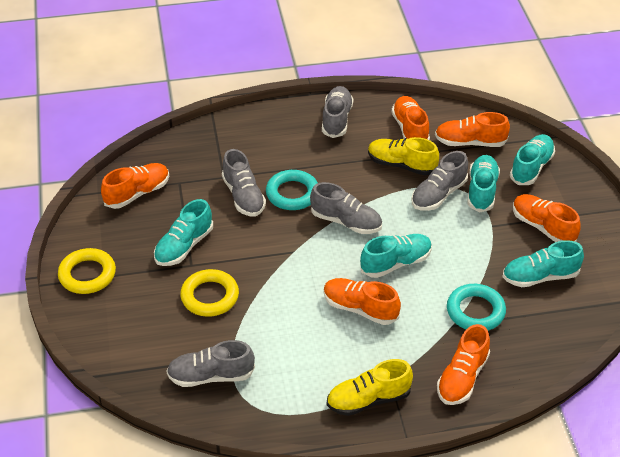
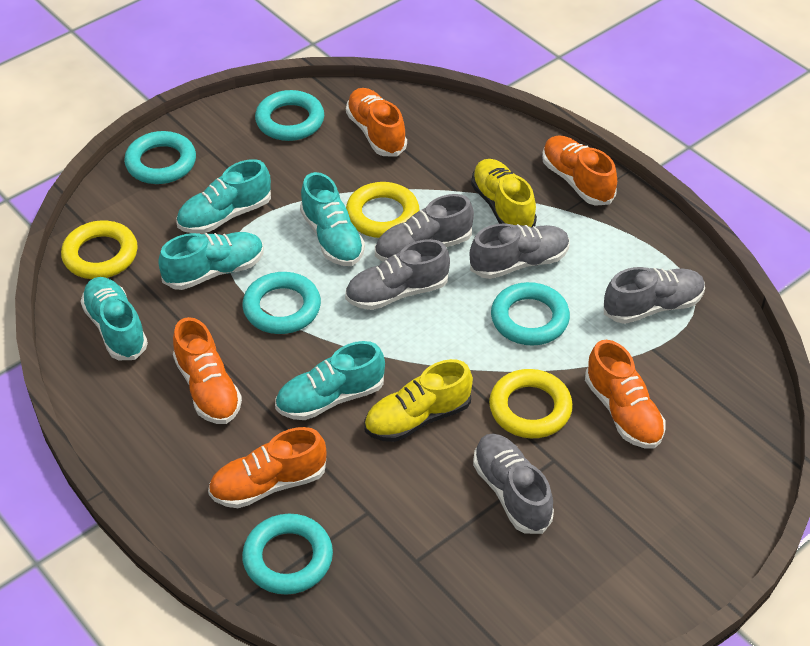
orange shoe: [101,163,169,209] [323,278,401,325] [392,96,430,140] [435,112,510,147] [437,324,490,405] [513,194,581,242] = 6 -> [173,317,242,424] [208,427,327,508] [346,88,407,156] [542,135,617,206] [585,340,665,449] = 5
turquoise ring: [266,170,318,210] [447,284,506,331] = 2 -> [124,131,196,184] [242,272,321,334] [242,514,333,595] [255,90,324,141] [491,282,570,346] = 5
yellow ring: [58,248,116,294] [180,269,239,317] = 2 -> [61,221,138,279] [346,182,420,238] [489,369,573,438] = 3

